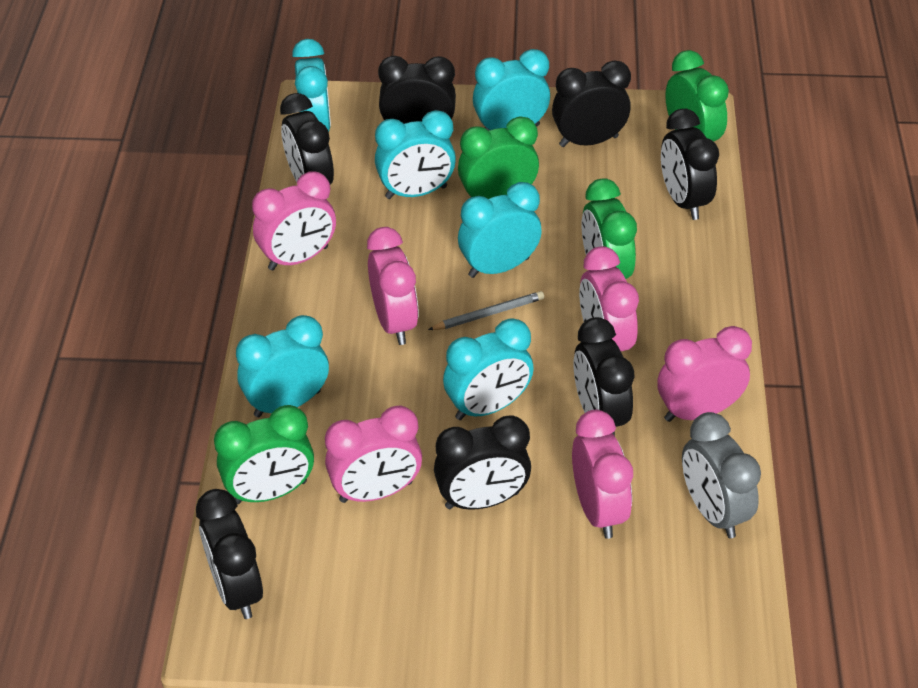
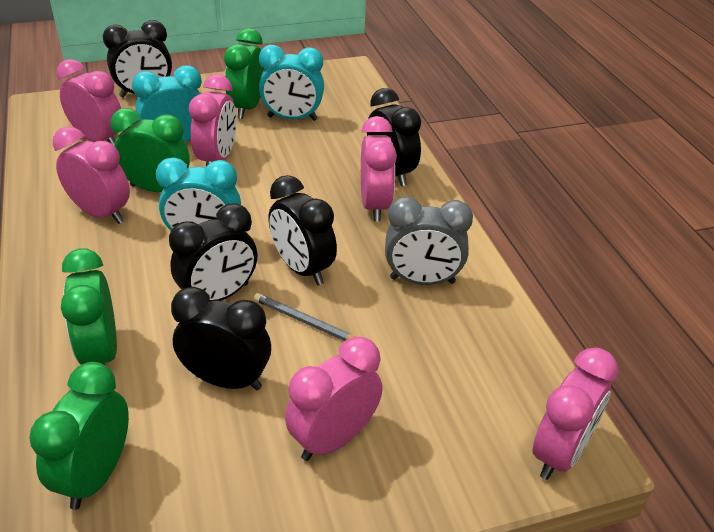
black clock: [196,489,263,619] [280,93,334,185] [378,56,456,124] [434,415,531,510] [552,60,631,147] [574,317,634,436] [661,109,719,220] = 7 -> [103,20,172,98] [169,203,257,301] [171,287,271,391] [269,175,337,285] [367,88,421,186] = 5
turquoise clock: [236,315,329,417] [292,39,331,132] [375,110,456,199] [443,318,534,420] [458,182,542,278] [473,49,550,131] = 6 -> [132,65,202,142] [156,157,241,230] [259,45,324,121] = 3

